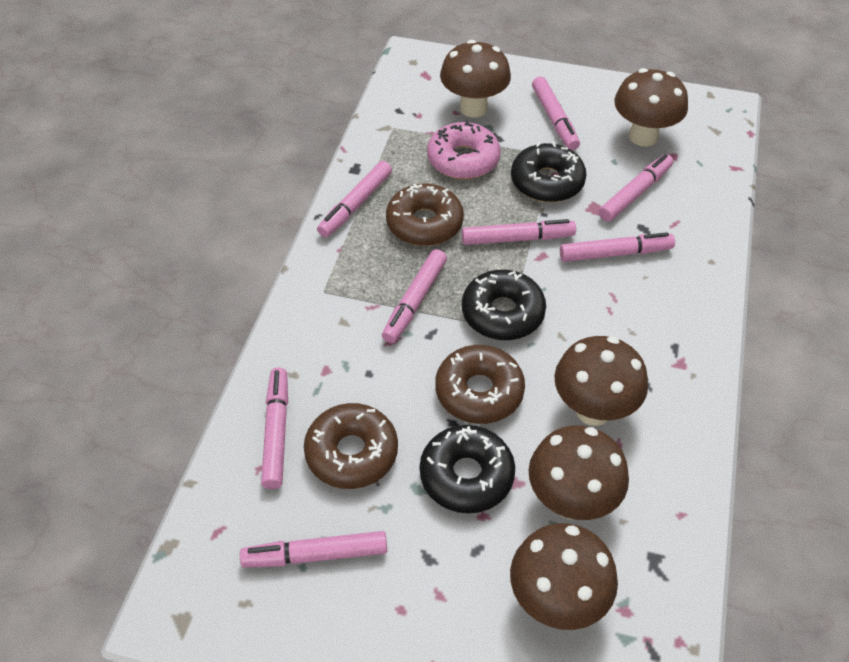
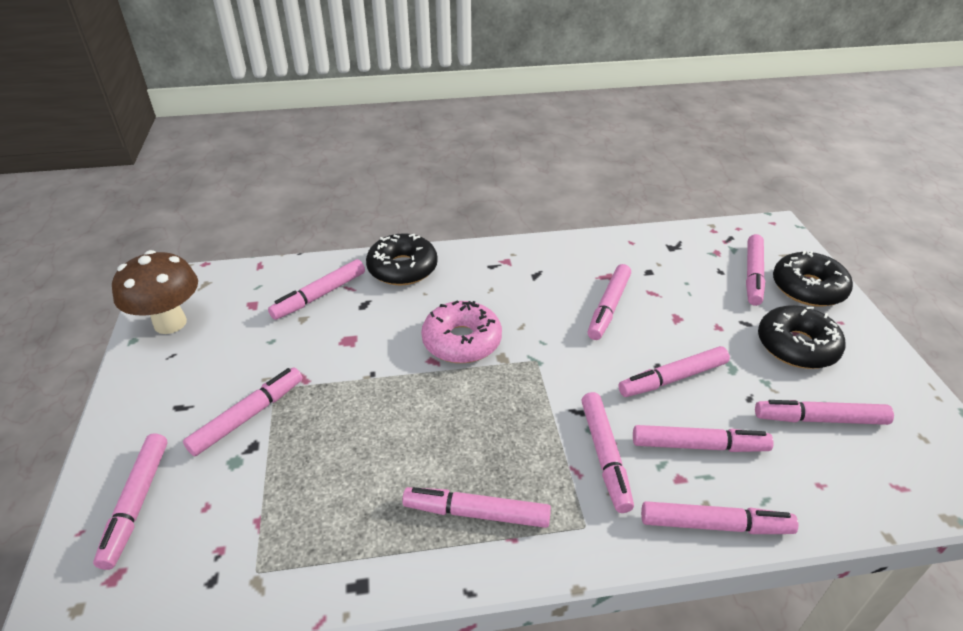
brown donut: [304,403,398,489] [386,183,464,246] [435,345,525,424] = 3 -> none = 0
brown mushroom: [440,40,511,118] [510,523,618,630] [529,425,629,520] [554,336,648,426] [614,68,688,146] = 5 -> [112,250,198,334] = 1
pink marker: [240,531,387,568] [261,368,288,489] [317,161,392,237] [382,249,447,343] [462,219,576,245] [532,77,580,150] [560,232,675,262] [599,154,673,222] = 8 -> [93,433,168,570] [183,367,303,456] [268,259,365,320] [402,487,551,528] [581,392,634,513] [587,264,631,340] [618,346,730,397] [633,425,774,452] [641,501,798,534] [746,234,765,306] [755,400,894,425] = 11

